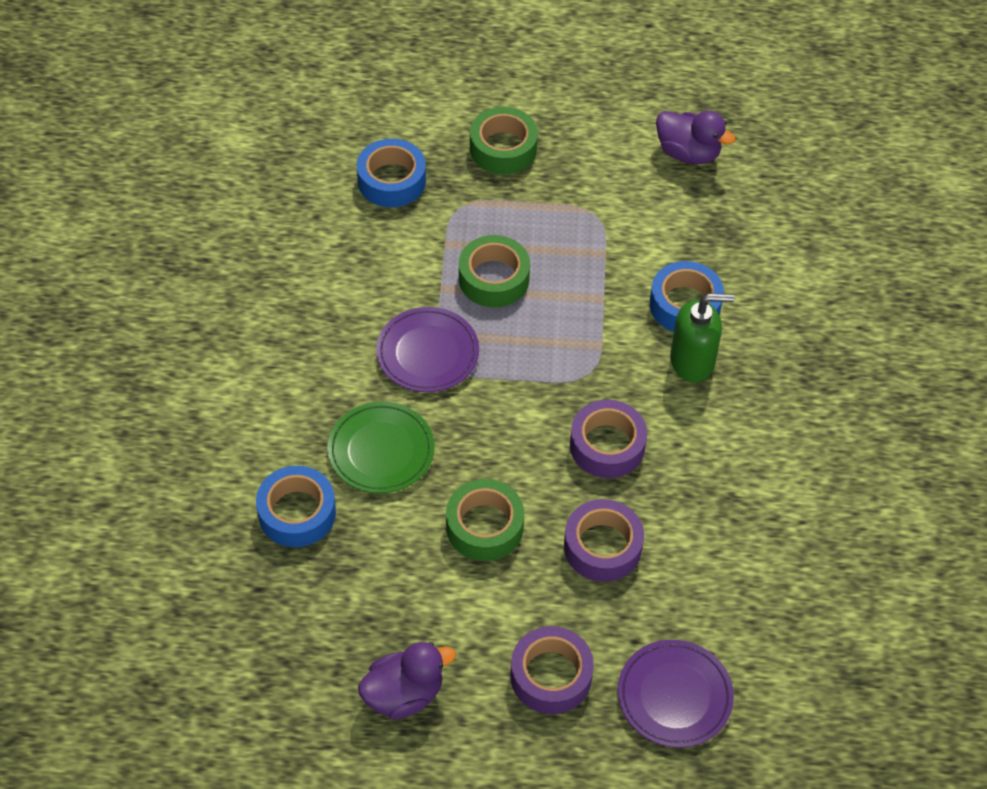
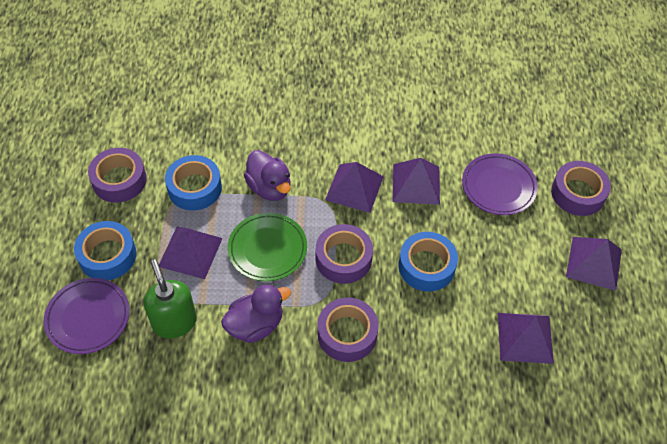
green tape: [446,479,524,561] [459,235,530,308] [470,107,538,175] = 3 -> none = 0
purple pyramid: none = 0 -> [159,226,223,279] [325,162,384,213] [393,158,440,205] [498,313,554,364] [566,237,622,291] = 5
purple tape: [511,626,594,714] [564,499,644,582] [570,400,647,478] = 3 -> [88,148,147,203] [316,224,373,284] [317,297,379,362] [551,161,611,216] = 4

